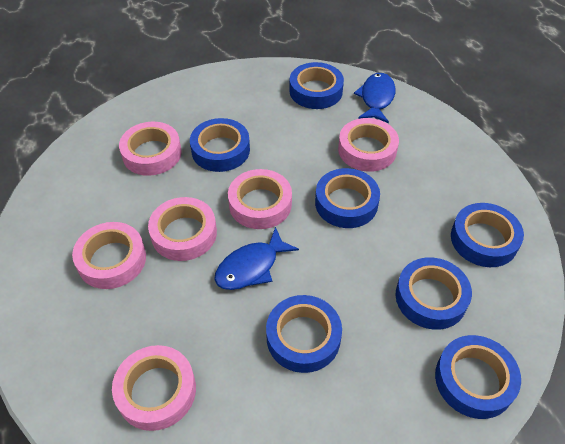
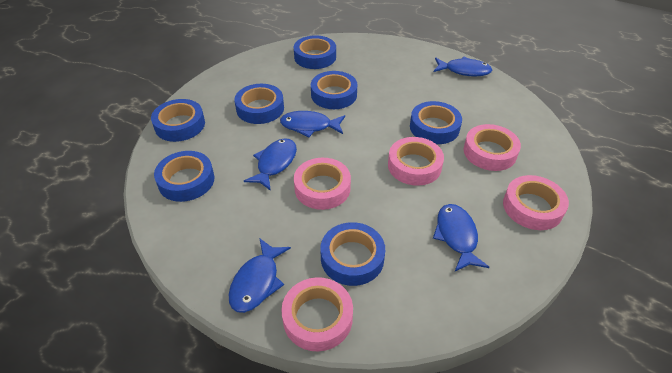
blue fish: [214,227,299,290] [354,73,395,123] = 2 -> [229,239,291,313] [244,138,297,191] [280,111,345,137] [433,204,489,271] [434,57,492,77] = 5
pink tape: [72,222,146,289] [112,345,196,431] [119,122,181,176] [148,197,217,261] [228,169,292,229] [338,118,399,172] = 6 -> [281,277,353,351] [294,158,351,210] [388,137,444,186] [464,124,521,171] [503,175,569,230] = 5

